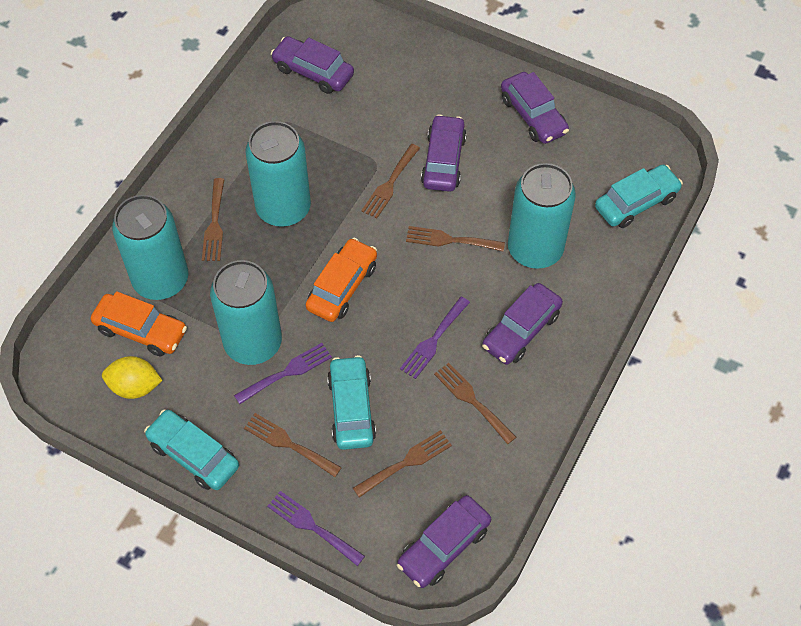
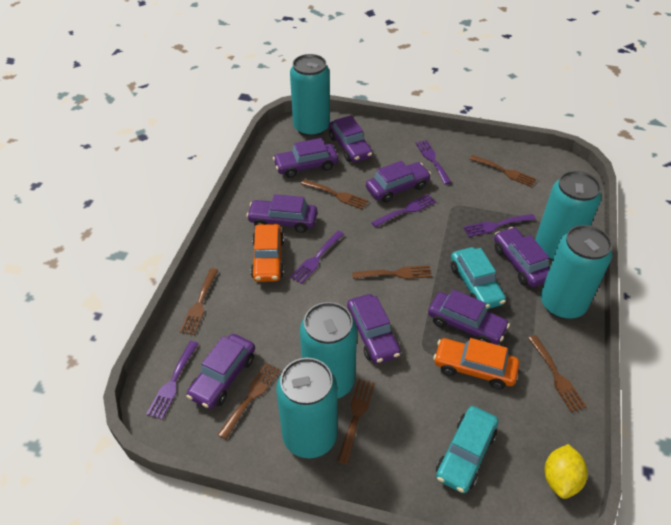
brown fork: [202,178,225,261] [244,413,342,477] [353,430,452,498] [361,144,420,219] [406,226,505,252] [434,363,516,444] = 6 -> [179,268,218,335] [217,363,280,439] [301,179,368,210] [338,379,375,464] [352,265,432,279] [470,155,536,187] [528,335,586,413] = 7
purple car: [271,36,354,94] [397,495,491,588] [421,114,467,192] [482,283,563,364] [501,72,569,144] = 5 -> [186,334,255,409] [247,194,317,233] [273,138,338,178] [329,115,373,162] [347,294,401,364] [366,161,431,203] [428,289,510,345] [494,227,550,287] = 8
purple fork: [234,343,332,404] [267,491,365,566] [400,297,470,379] = 3 -> [146,341,199,420] [290,231,344,284] [371,194,436,228] [416,140,452,185] [463,214,536,237] = 5
turquoise can: [112,195,188,300] [210,260,282,365] [245,121,311,227] [508,163,576,269] = 4 -> [276,358,338,458] [290,54,330,137] [300,302,357,398] [535,171,601,261] [540,225,612,319] = 5
turquoise car: [144,410,239,490] [327,355,376,450] [595,165,683,228] = 3 -> [436,406,498,493] [451,247,506,309] = 2

